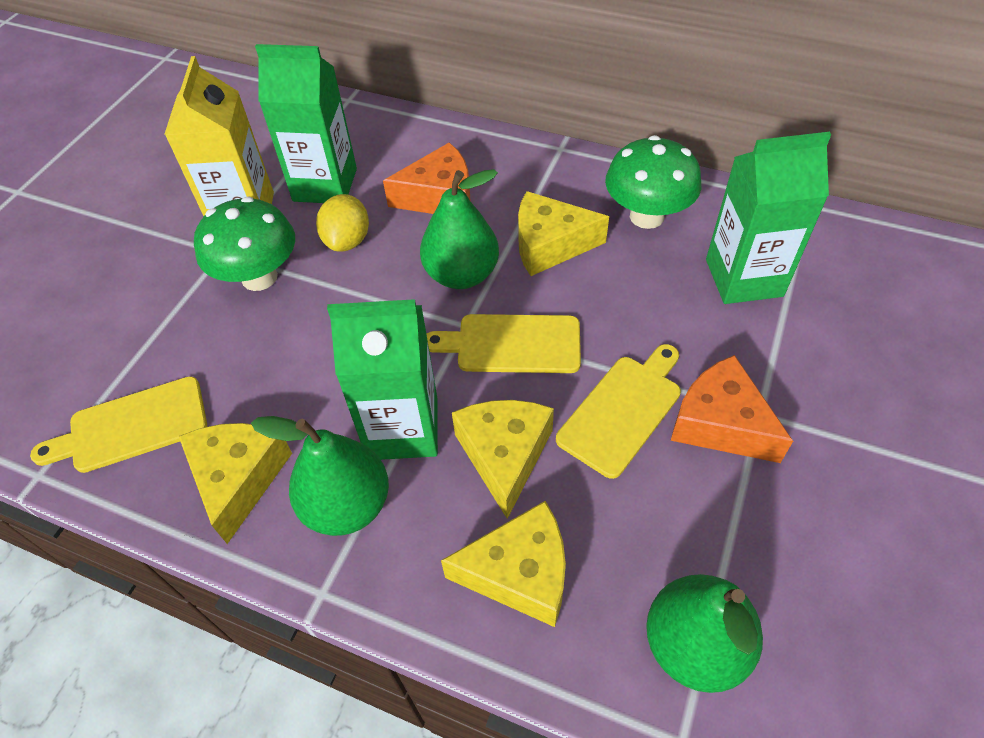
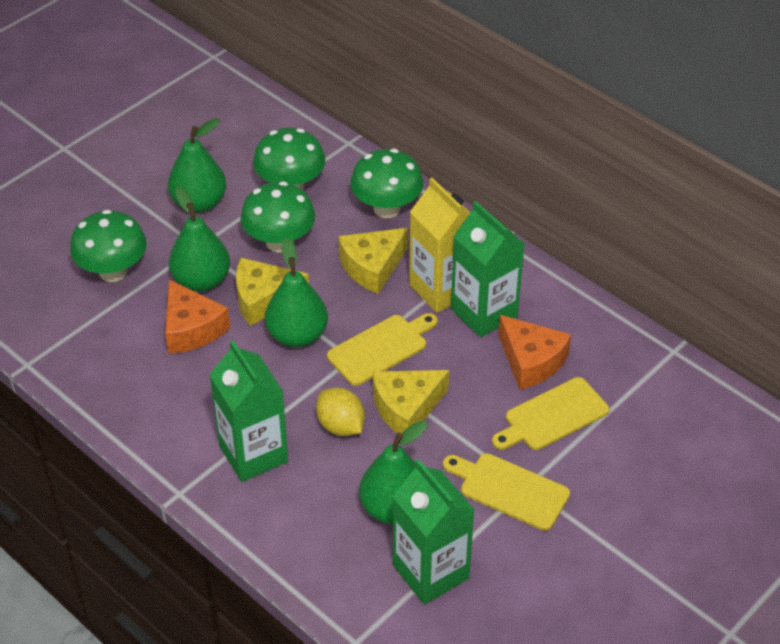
green mushroom: [194,197,295,291] [605,135,701,229] = 2 -> [70,210,147,282] [240,181,315,253] [253,128,326,190] [350,149,424,218] = 4
green pear: [251,416,389,536] [420,169,499,289] [646,574,763,693] = 3 -> [168,118,226,213] [169,186,230,292] [265,237,328,347] [359,421,427,524] = 4
yellow cheese: [179,423,292,544] [441,501,566,627] [452,400,554,519] [518,191,609,276] = 4 -> [236,258,309,326] [338,228,408,294] [373,370,449,433] = 3

